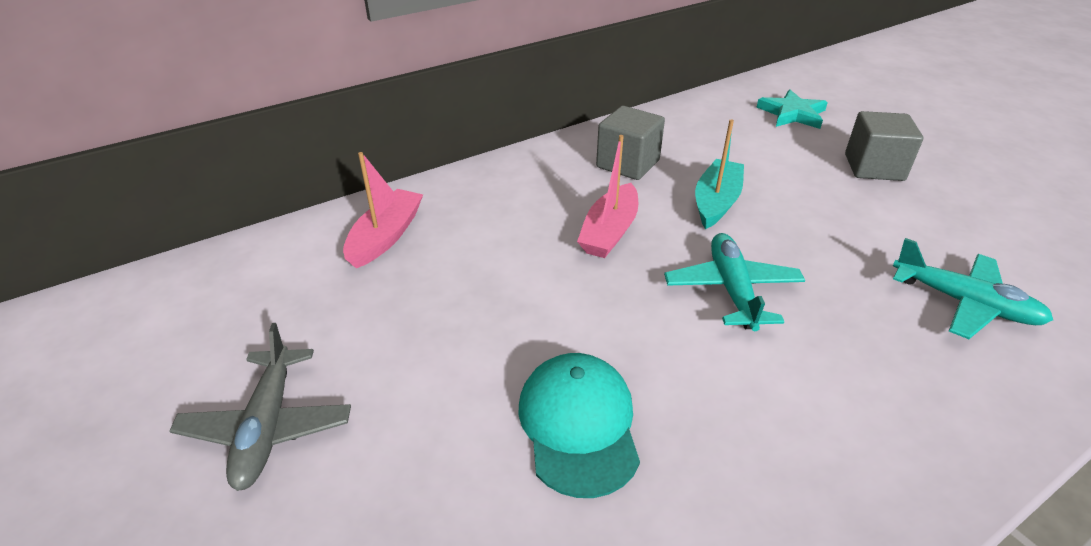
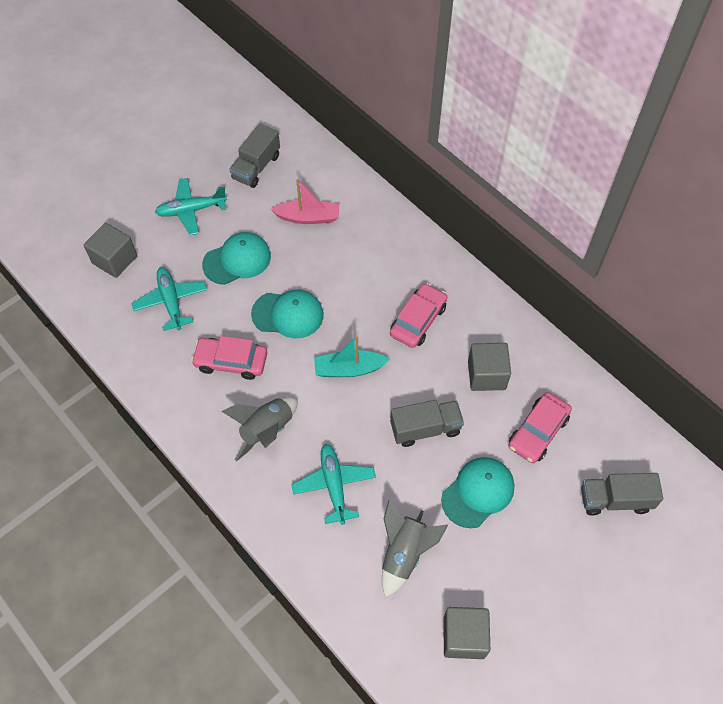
grey cube: [596,106,665,180] [845,111,923,181] = 2 -> [84,223,137,278] [444,607,490,659] [468,343,511,391] = 3
grey plane: [169,323,351,491] = 1 -> none = 0
grey rocket: none = 0 -> [221,397,298,462] [382,500,448,598] = 2
grey truck: none = 0 -> [229,124,280,188] [390,400,464,447] [581,473,663,516] = 3
pink boat: [343,152,423,268] [577,135,638,258] = 2 -> [270,179,339,224] = 1
pink car: none = 0 -> [191,336,267,380] [390,283,447,348] [508,392,572,463] = 3
turquoise cap: [518,353,640,498] = 1 -> [202,232,271,285] [251,290,324,338] [441,457,514,528] = 3
turquoise plane: [664,233,805,331] [893,238,1053,339] = 2 -> [131,267,207,331] [155,178,227,235] [291,444,376,525] = 3
turquoise star: [756,89,828,129] = 1 -> none = 0

